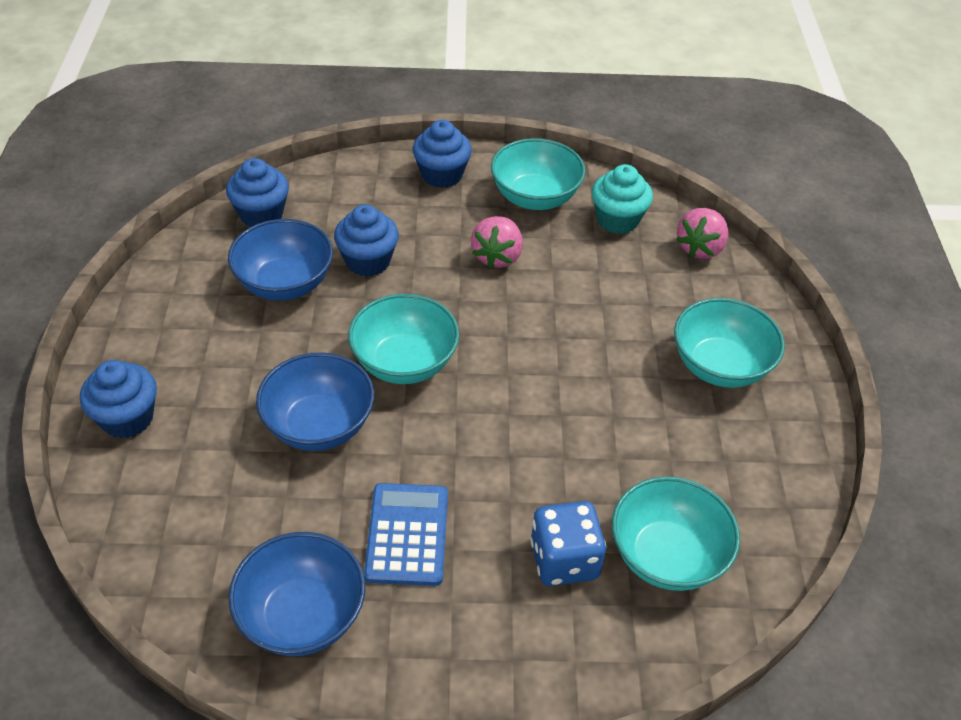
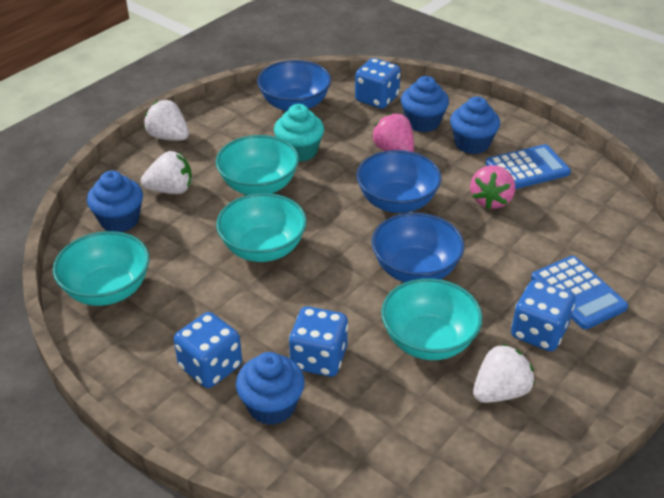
blue calculator: [364,483,448,586] = 1 -> [486,144,571,189] [531,256,628,329] = 2
blue dice: [531,501,606,586] = 1 -> [174,312,242,388] [289,306,348,377] [355,58,401,109] [511,280,575,351] = 4
white strawberry: none = 0 -> [141,151,192,194] [144,100,189,141] [473,344,534,403] = 3

